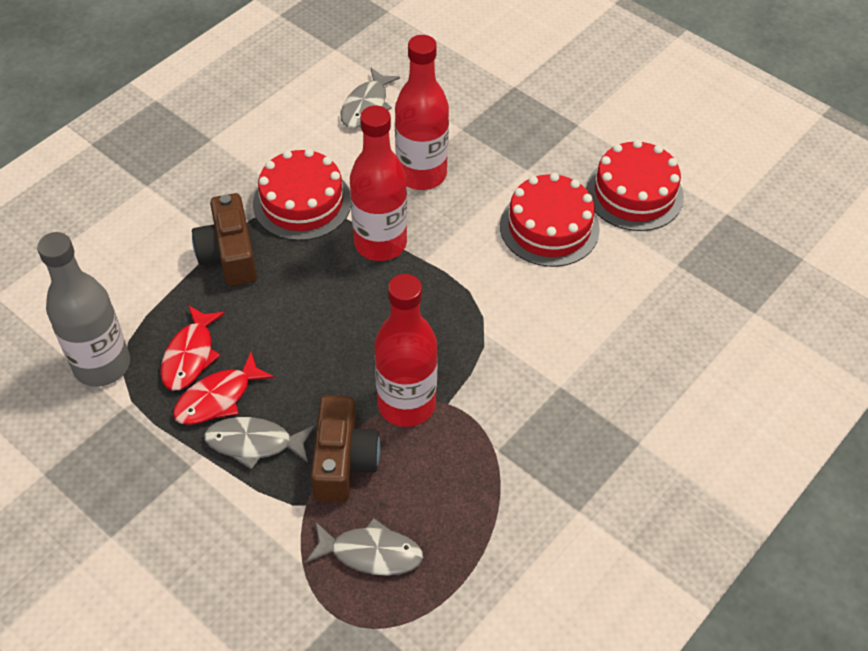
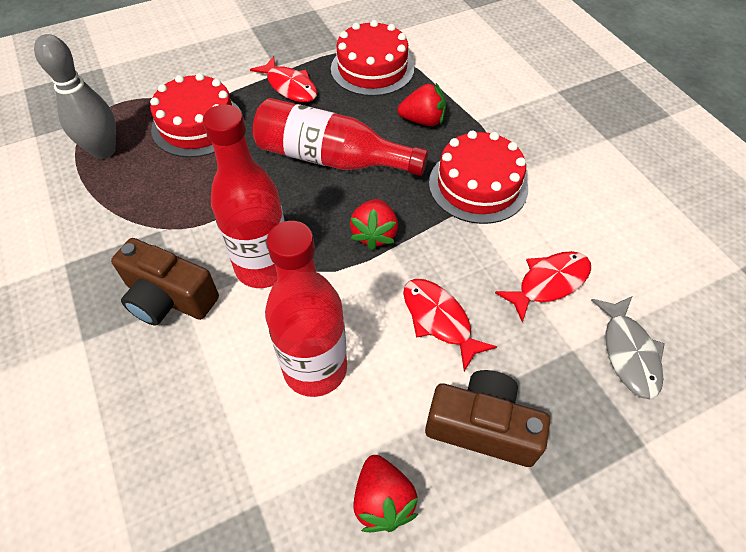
grey bottle: [37,232,130,387] = 1 -> none = 0
grey bowling pin: none = 0 -> [34,34,116,159] = 1
grey fish: [204,417,314,470] [306,518,423,576] [341,68,400,128] = 3 -> [591,297,665,399] = 1
red fish: [160,305,225,391] [173,352,274,425] = 2 -> [250,56,317,102] [403,279,497,371] [495,251,591,323] = 3
red strawberry: none = 0 -> [350,199,398,251] [353,455,418,532] [398,83,446,126] = 3

